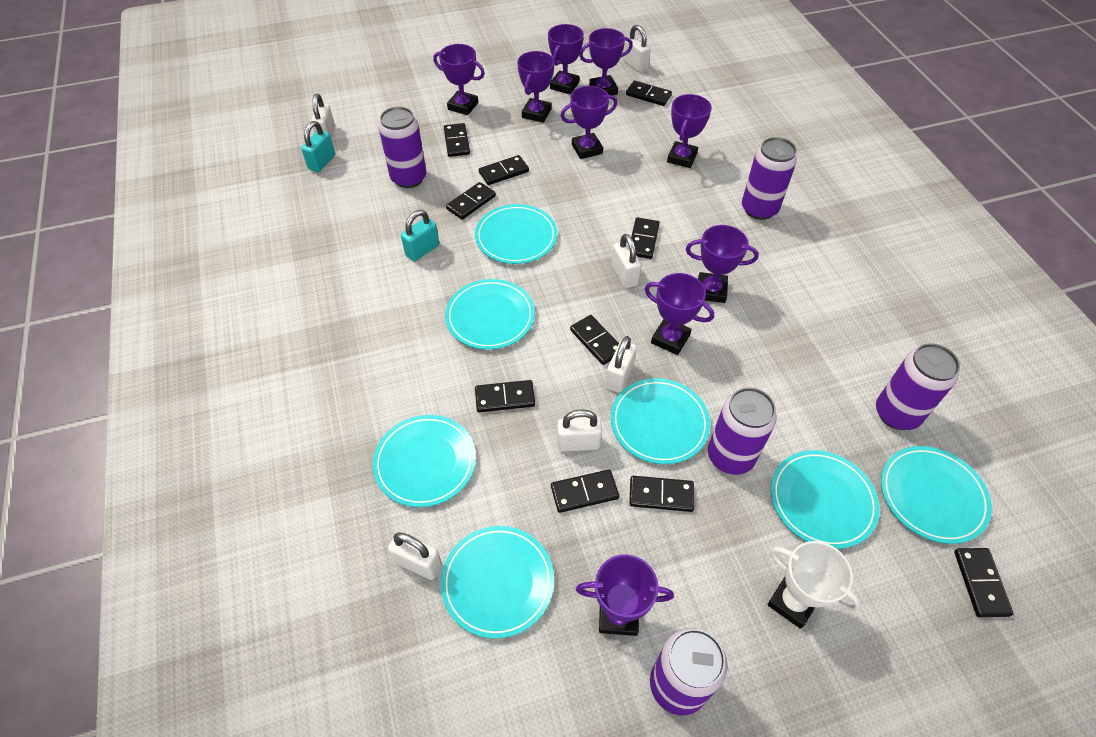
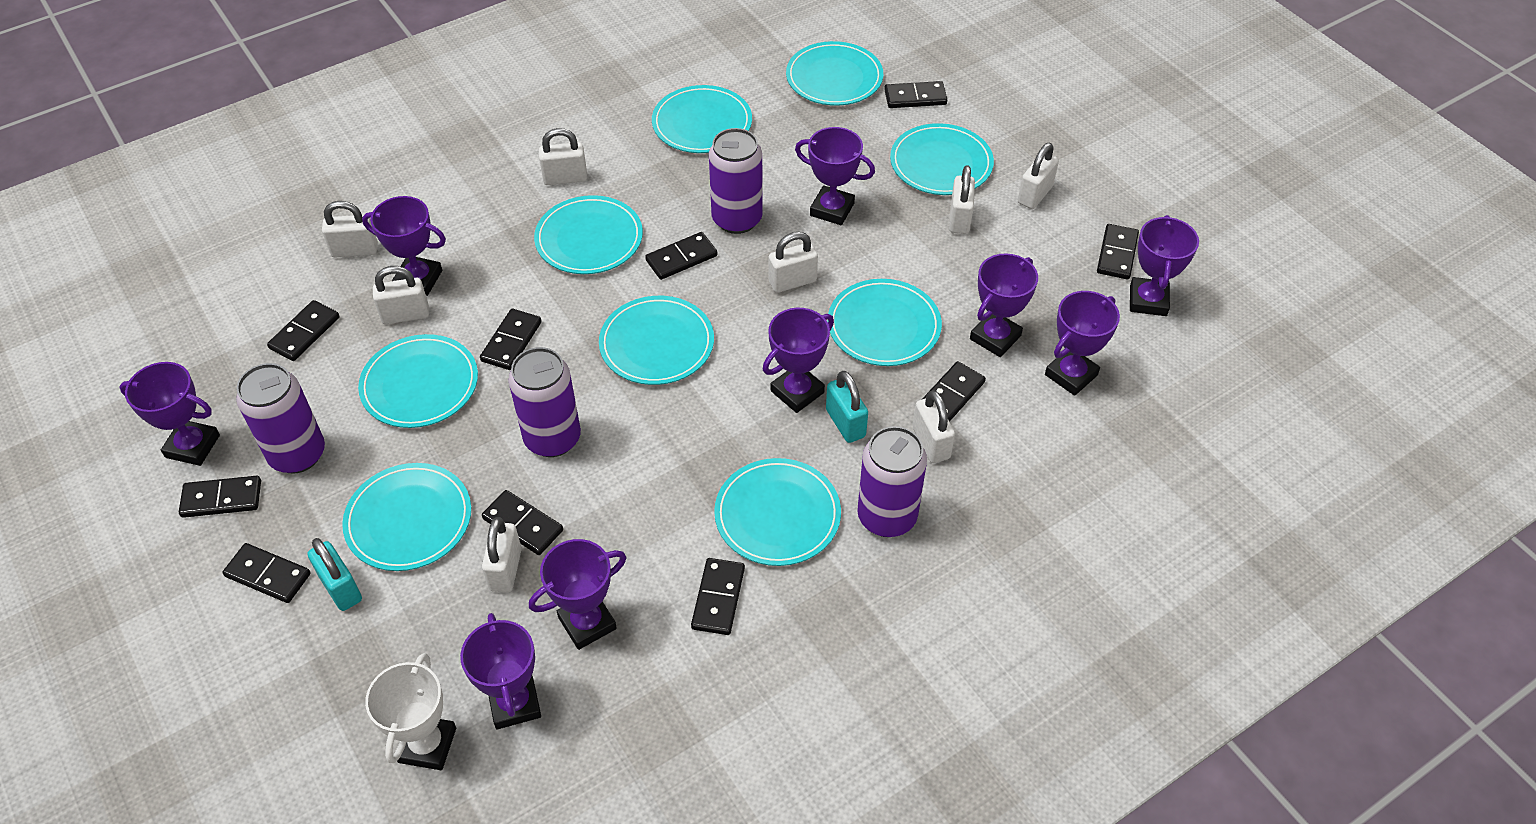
purple can: [379,107,427,188] [650,628,727,715] [708,387,776,475] [742,137,797,220] [876,343,960,430] = 5 -> [236,363,325,474] [509,347,581,457] [709,128,763,234] [857,426,927,537] = 4
turquoise plate: [373,415,476,507] [441,526,554,639] [445,279,535,350] [475,204,557,264] [611,378,710,464] [771,450,880,549] [881,446,992,544] = 7 -> [342,463,471,571] [358,334,478,428] [534,195,643,274] [599,296,714,385] [652,85,752,153] [714,458,841,566] [786,41,883,106] [828,279,942,366] [890,123,994,195] = 9
white padlock: [311,94,335,140] [388,532,442,580] [557,409,602,452] [605,336,637,393] [612,234,641,288] [623,25,651,72] = 6 -> [322,201,378,258] [373,266,429,324] [482,517,522,593] [539,128,587,185] [769,232,818,293] [913,390,955,463] [949,165,975,234] [1018,143,1059,209] = 8

